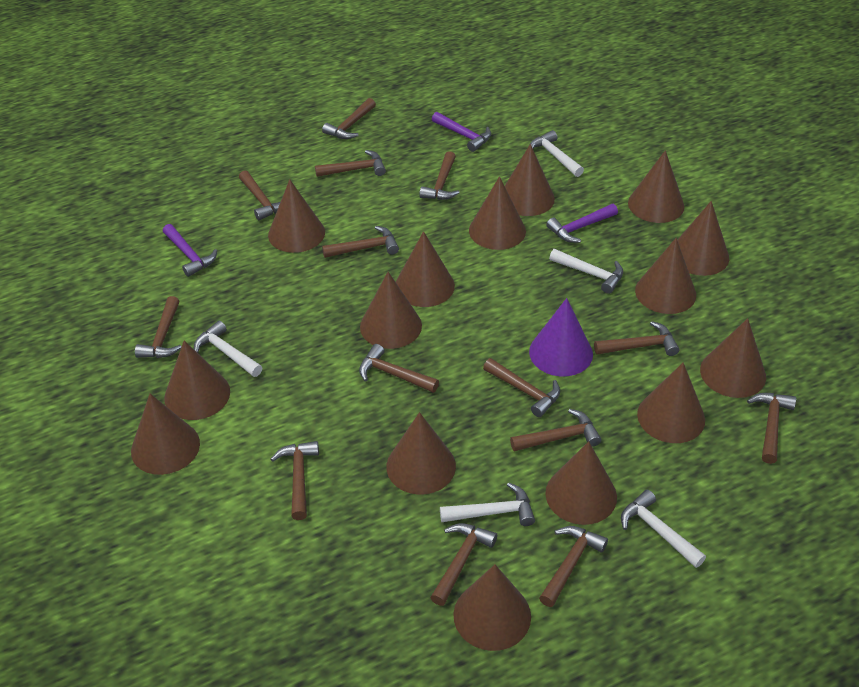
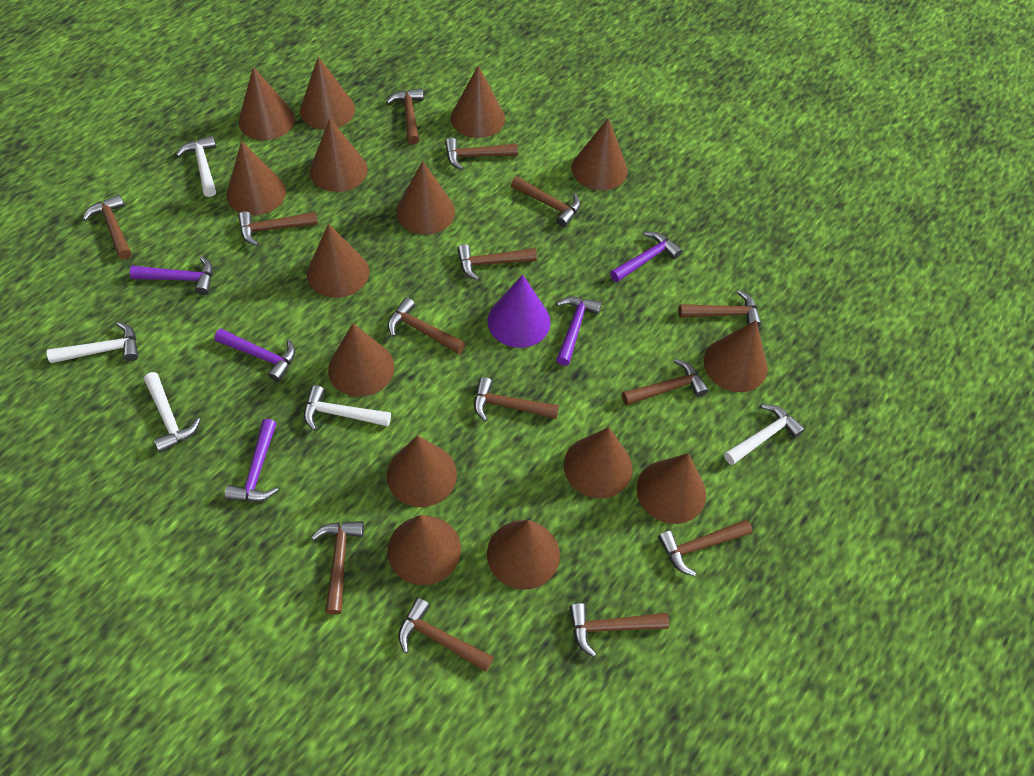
purple hammer: [163,224,217,277] [432,112,491,152] [546,204,618,243] = 3 -> [130,256,213,295] [214,329,296,382] [225,419,278,502] [556,297,602,366] [610,232,682,282] = 5

